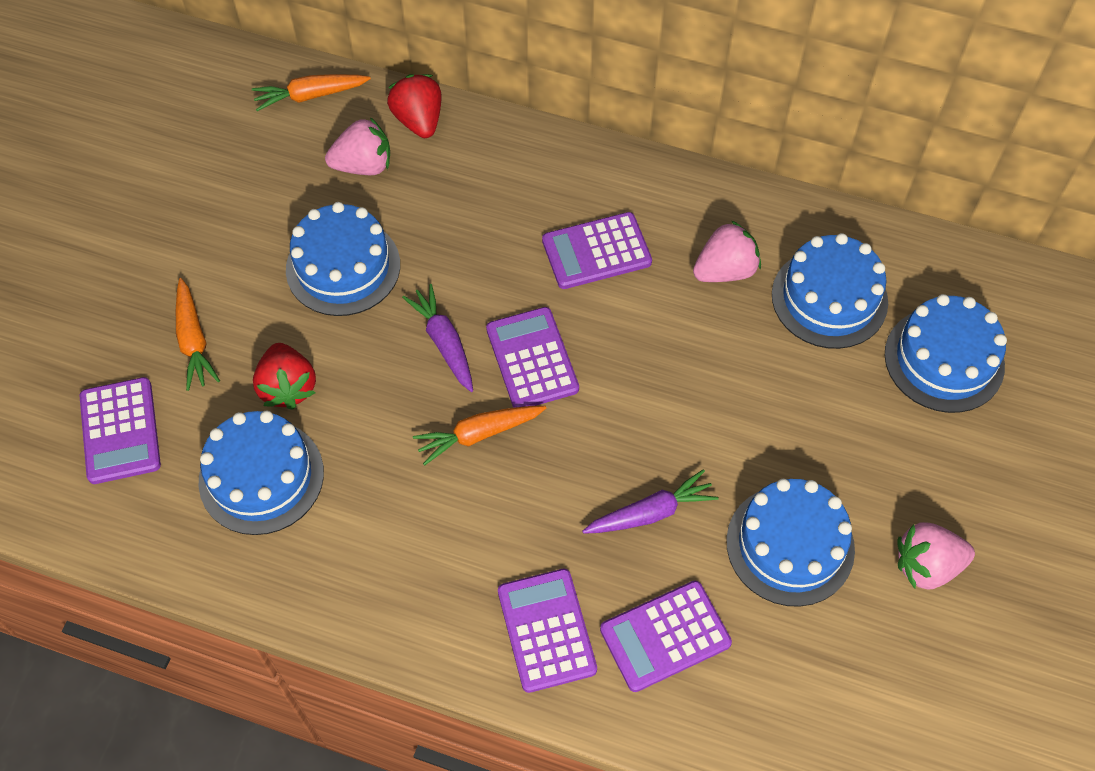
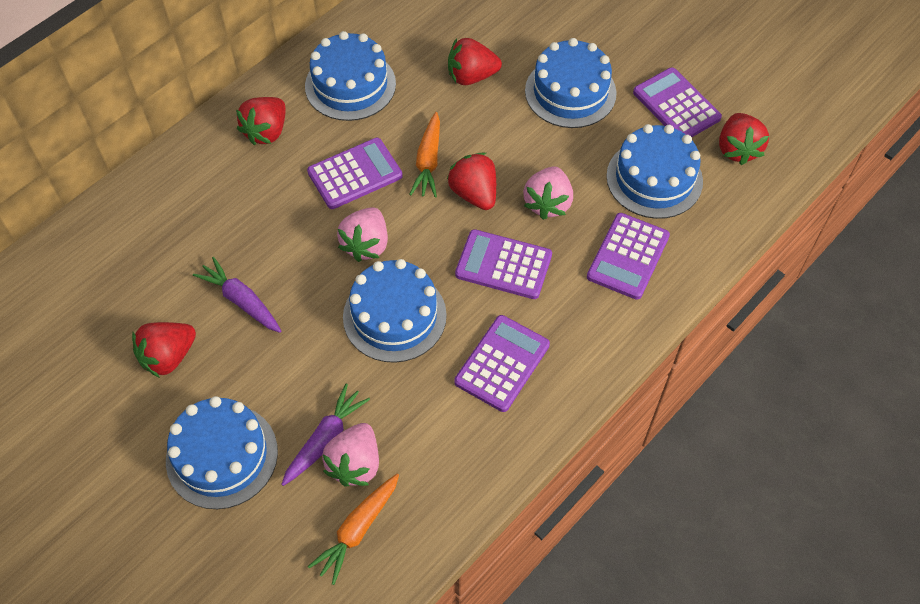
orange carrot: [176,278,220,391] [252,74,371,111] [413,406,546,465] = 3 -> [308,473,399,585] [409,112,440,197] = 2
red strawberry: [253,343,316,410] [387,74,442,138] = 2 -> [132,322,196,378] [236,97,286,145] [447,152,496,210] [448,38,502,85] [719,113,769,165] = 5

